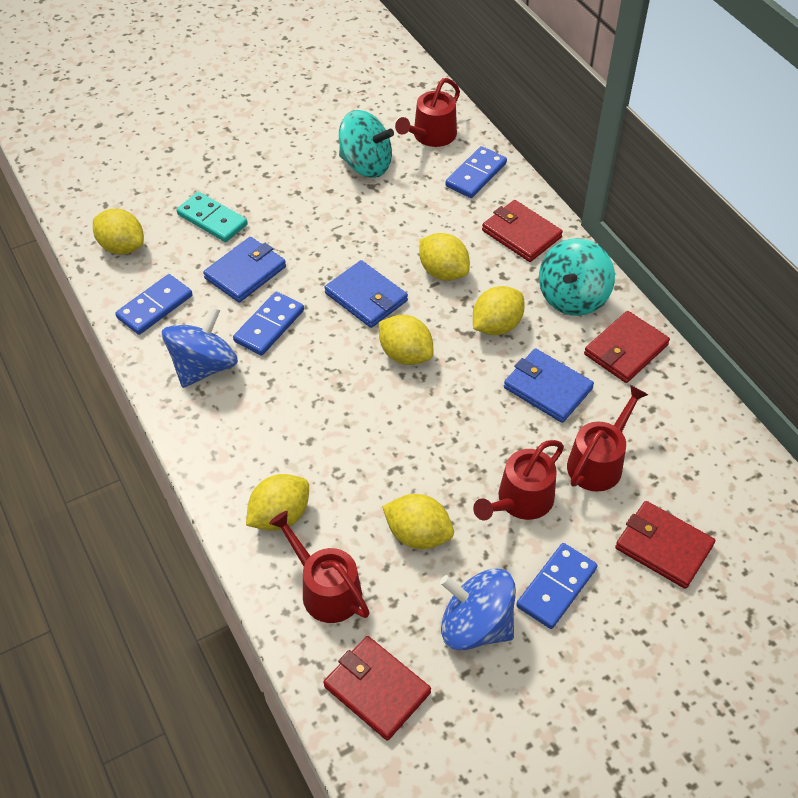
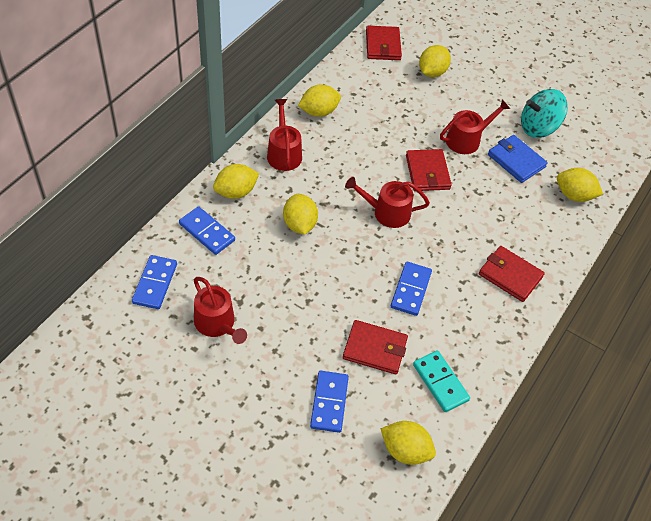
blue spinning top: [162,307,238,388] [440,568,516,651] = 2 -> none = 0
blue wallet: [203,237,286,303] [324,260,408,328] [504,349,594,423] = 3 -> [488,135,548,183] = 1
turquoise spinning top: [339,110,394,178] [539,238,615,316] = 2 -> [521,89,568,138] = 1

